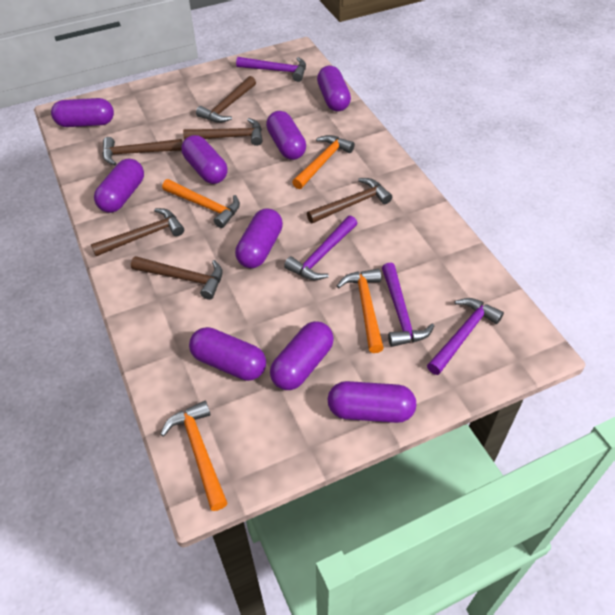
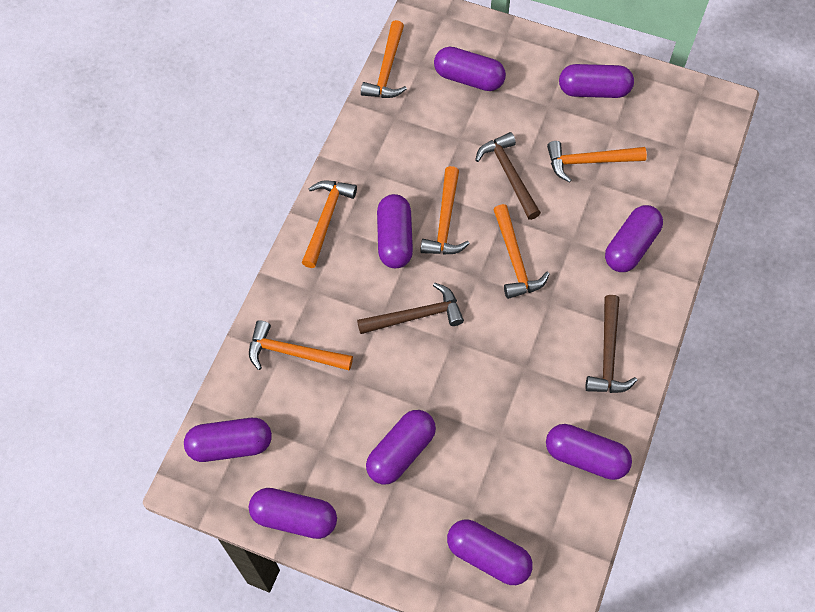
brown hammer: [91,208,184,256] [102,137,182,165] [131,256,223,300] [183,118,262,146] [196,76,256,123] [307,178,392,224] = 6 -> [357,283,464,334] [475,132,541,220] [585,295,638,393] = 3
orange hammer: [160,401,227,511] [162,179,240,228] [292,135,355,189] [337,269,384,353] = 4 -> [249,320,353,371] [302,180,357,268] [361,20,407,98] [420,166,470,255] [493,204,550,299] [547,141,647,183] = 6
purple hammer: [236,57,306,82] [284,216,358,280] [382,263,434,347] [427,298,504,375] = 4 -> none = 0

